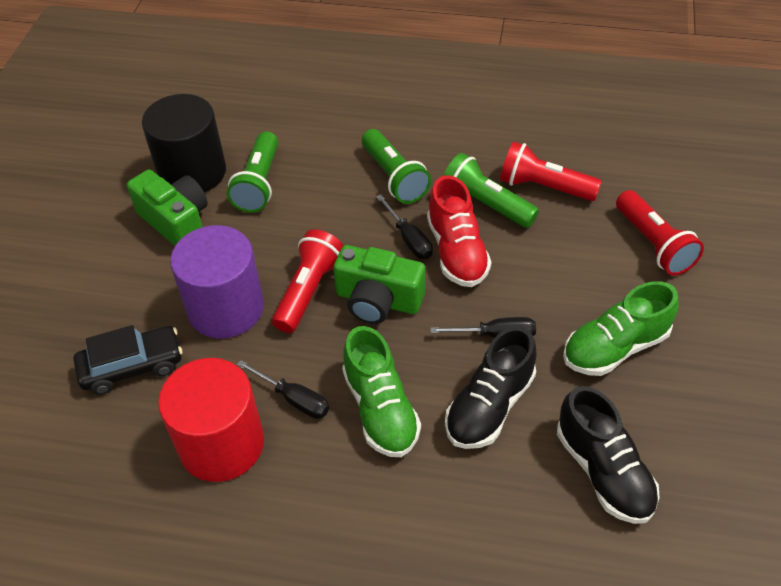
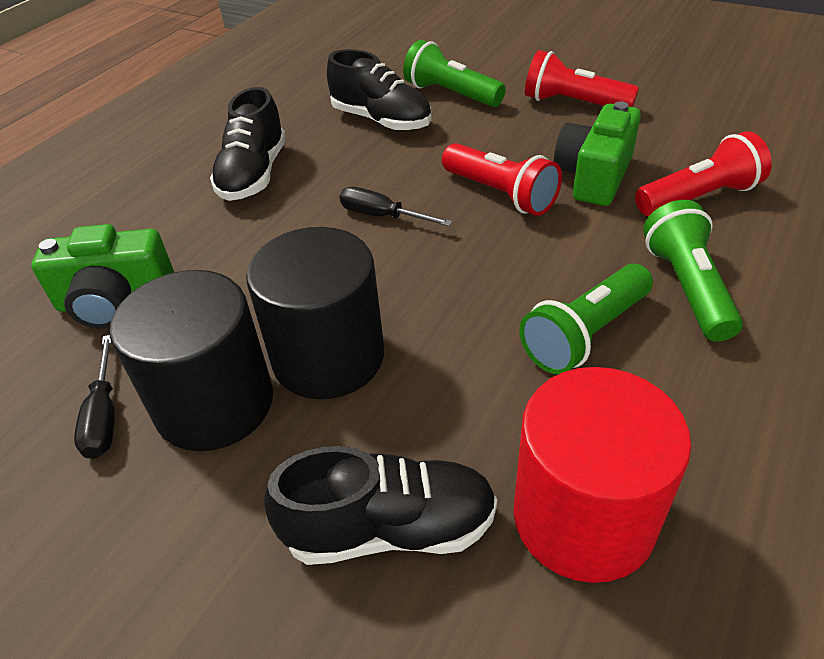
black car: [74,325,182,395] = 1 -> none = 0
black cylinder: [142,94,226,192] = 1 -> [110,270,273,452] [246,227,384,399] = 2
black screwdriver: [237,360,329,419] [376,194,433,259] [430,317,536,338] = 3 -> [74,335,115,459] [339,187,453,226] = 2
black shoe: [445,326,537,449] [557,386,660,524] = 2 -> [210,87,286,201] [264,446,497,565] [327,49,432,131] = 3
green shoe: [342,326,421,457] [563,281,679,376] = 2 -> none = 0
purple cylinder: [170,225,264,338] = 1 -> none = 0
red shoe: [427,175,491,287] = 1 -> none = 0

